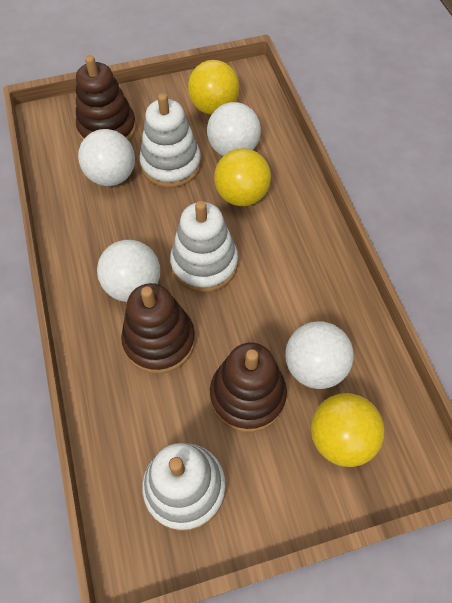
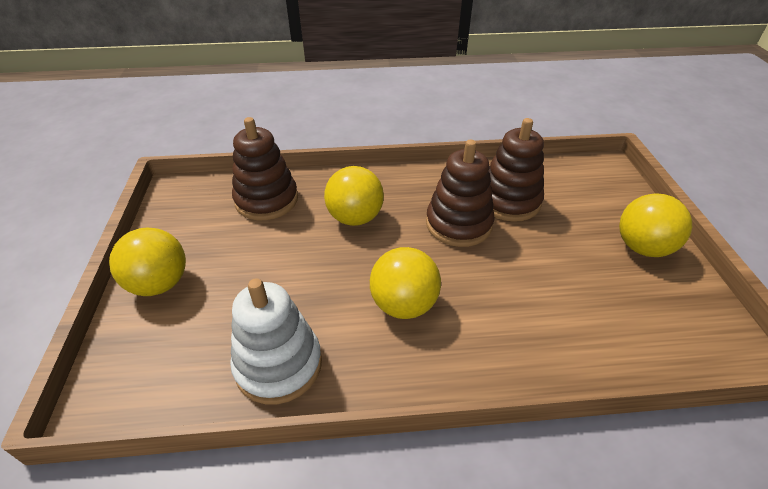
white ball: [78,129,135,186] [97,240,160,302] [207,102,261,156] [285,321,354,389] = 4 -> none = 0
white stacking toy: [139,93,201,188] [142,443,226,531] [170,201,238,293] = 3 -> [230,278,322,404] = 1
yellow ball: [188,60,239,115] [214,148,271,206] [311,393,385,467] = 3 -> [109,228,186,296] [324,166,384,226] [370,247,441,319] [619,193,692,257] = 4

